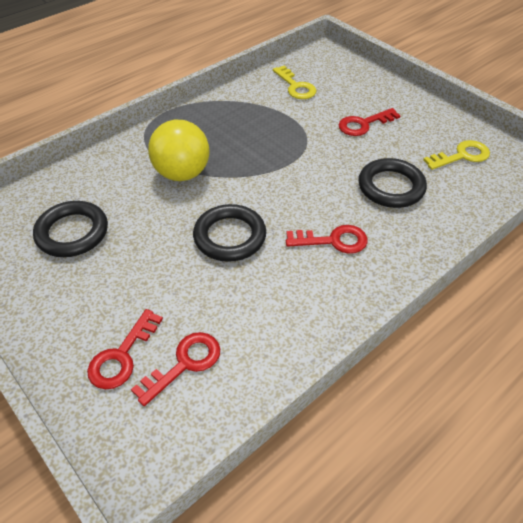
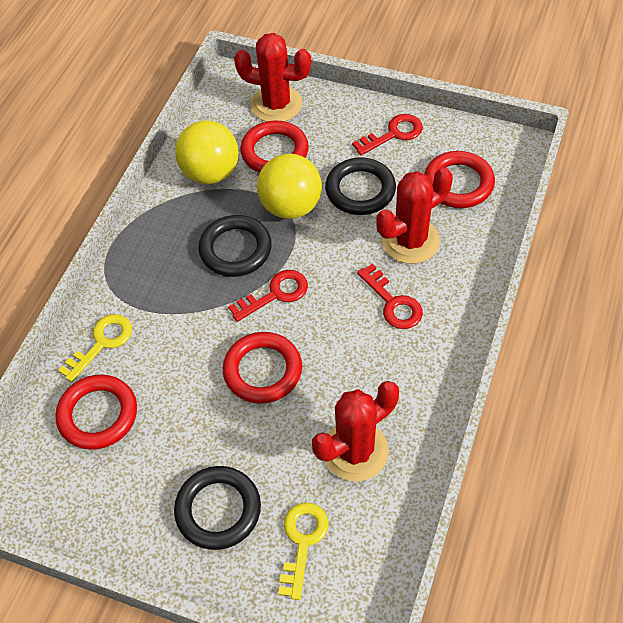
red cactus: none = 0 -> [234,33,311,122] [312,381,399,481] [376,167,453,264] = 3
red key: [87,309,163,389] [131,332,220,406] [286,225,368,254] [338,108,401,136] = 4 -> [228,270,308,322] [352,114,423,156] [357,264,423,329] = 3
red ring: none = 0 -> [56,374,137,450] [223,332,302,404] [240,121,309,173] [424,151,495,208] = 4
yellow ball: [148,120,210,181] = 1 -> [175,120,239,184] [257,154,322,219] = 2

